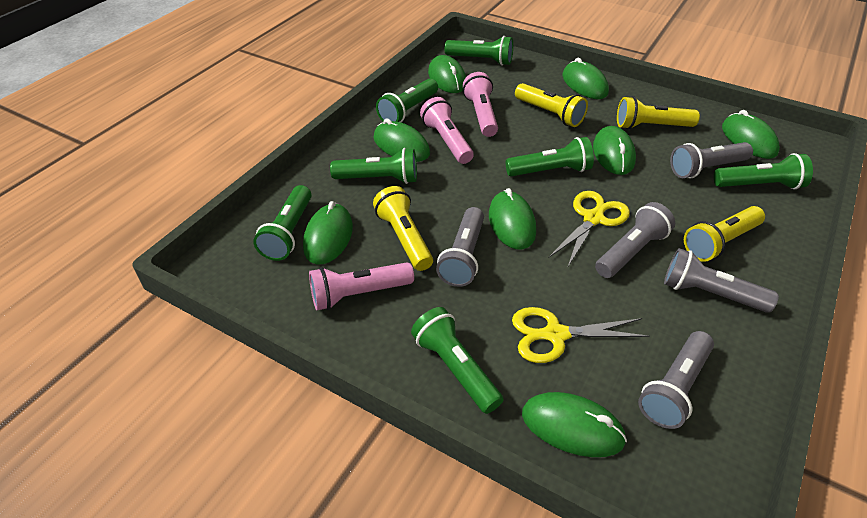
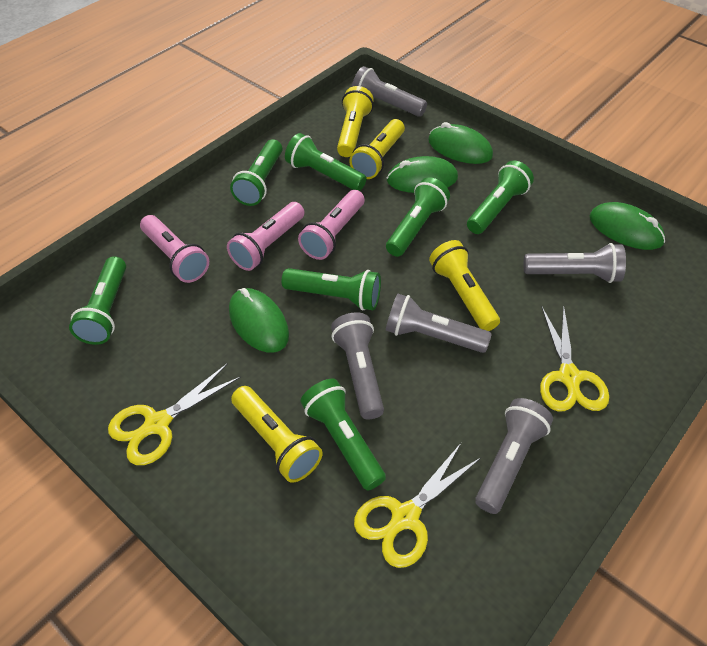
green mouse: [303,201,353,264] [374,119,430,162] [428,55,466,93] [489,188,536,250] [522,392,627,457] [563,58,609,99] [593,126,636,175] [722,110,780,159] = 8 -> [229,288,289,353] [387,156,458,193] [428,122,493,164] [590,202,665,250] = 4
yellow scissors: [512,307,650,363] [549,191,630,266] = 2 -> [108,363,241,465] [354,442,481,568] [540,305,609,412] = 3

